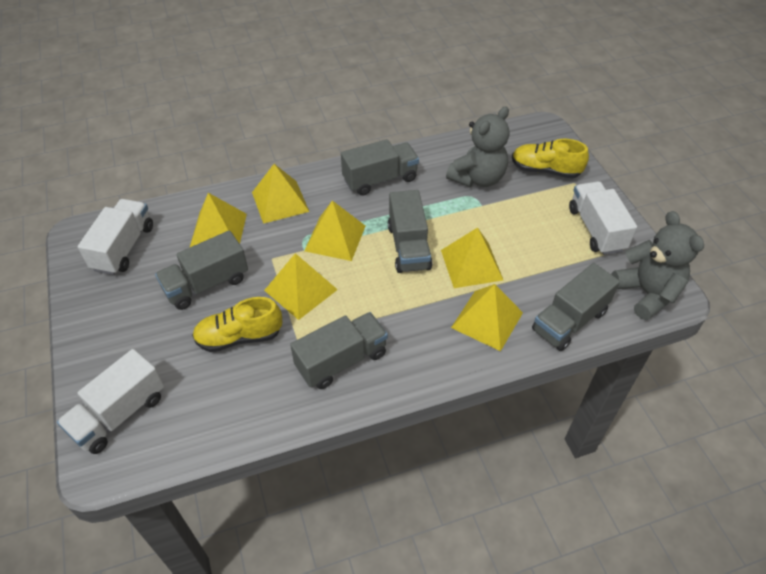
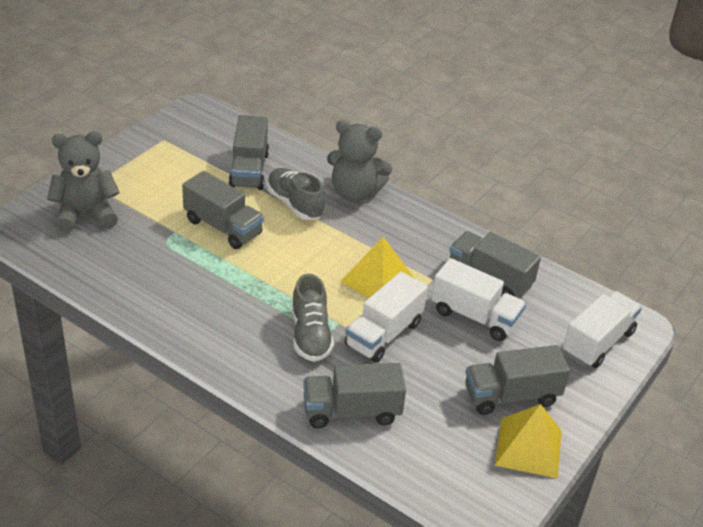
grey shoe: none = 0 -> [267,168,325,220] [292,274,334,362] = 2
yellow pyramid: [189,193,247,248] [252,164,309,224] [264,253,338,320] [304,201,366,261] [441,228,503,288] [451,284,523,351] = 6 -> [341,237,415,298] [495,404,562,479] = 2
yellow shoe: [192,297,282,352] [512,139,589,179] = 2 -> none = 0

